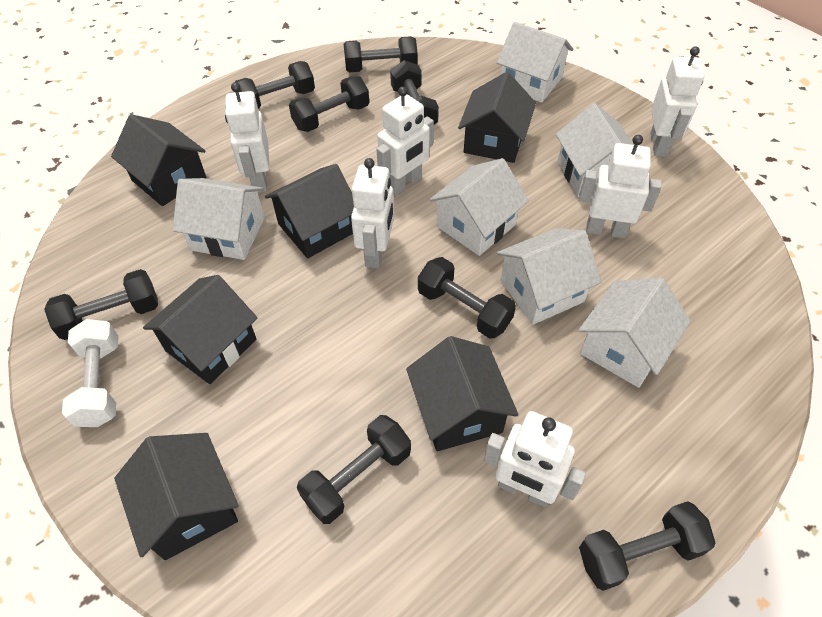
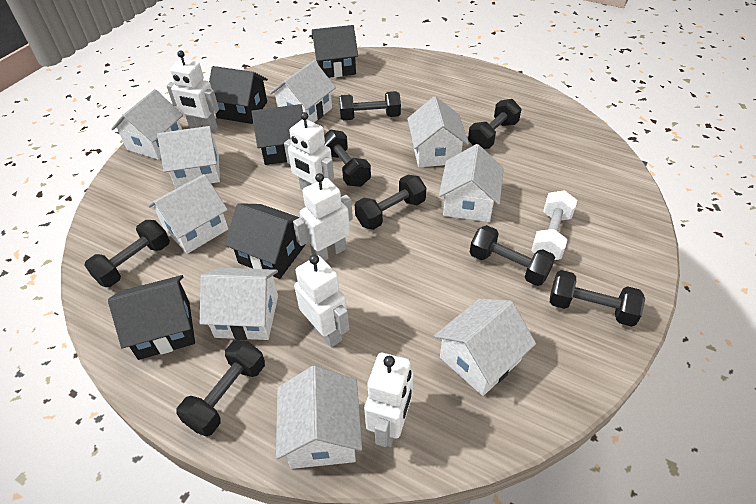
black house: [111,114,207,206] [114,433,239,560] [143,275,258,384] [265,164,354,258] [406,336,518,451] [458,72,536,163] = 6 -> [108,275,195,360] [209,66,268,124] [225,203,306,279] [251,104,303,165] [312,25,358,78] = 5
white house: [173,178,264,260] [429,158,529,256] [496,22,573,103] [497,228,602,325] [556,103,634,197] [579,278,691,388] = 6 -> [111,89,183,160] [148,174,228,254] [157,126,220,189] [200,268,278,340] [269,60,336,123] [276,366,362,469] [407,96,469,167] [434,298,536,396] [439,144,504,222] = 9
white robot: [225,82,269,192] [351,158,394,269] [377,86,434,196] [484,411,586,507] [579,135,662,238] [650,46,705,157] = 6 -> [166,51,219,130] [284,112,334,190] [293,173,353,261] [294,255,349,347] [364,353,414,447] = 5

